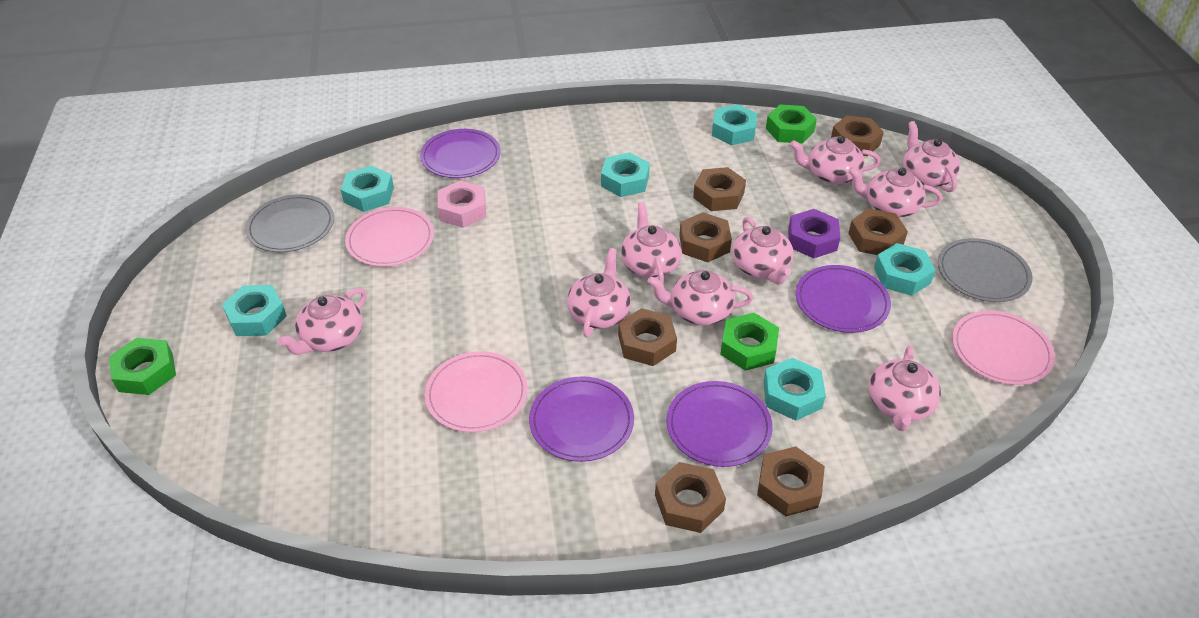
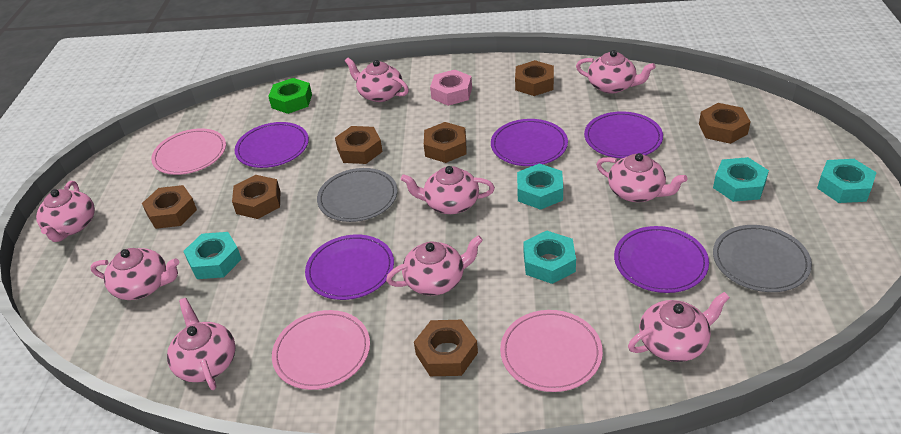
green nut: [109,338,176,395] [720,313,779,371] [766,104,817,144] = 3 -> [268,78,312,114] = 1
purple nut: [788,209,840,258] = 1 -> none = 0
purple plate: [420,129,501,178] [529,376,634,462] [667,381,773,467] [796,265,891,333] = 4 -> [235,122,309,168] [305,235,394,300] [491,119,568,166] [584,111,663,159] [614,226,709,293] = 5
turquoise nut: [222,285,287,336] [341,165,394,212] [601,152,650,197] [712,104,757,145] [763,358,826,421] [874,243,936,296] = 6 -> [183,232,242,279] [517,163,563,210] [523,231,576,284] [713,157,769,202] [817,159,877,203] = 5

